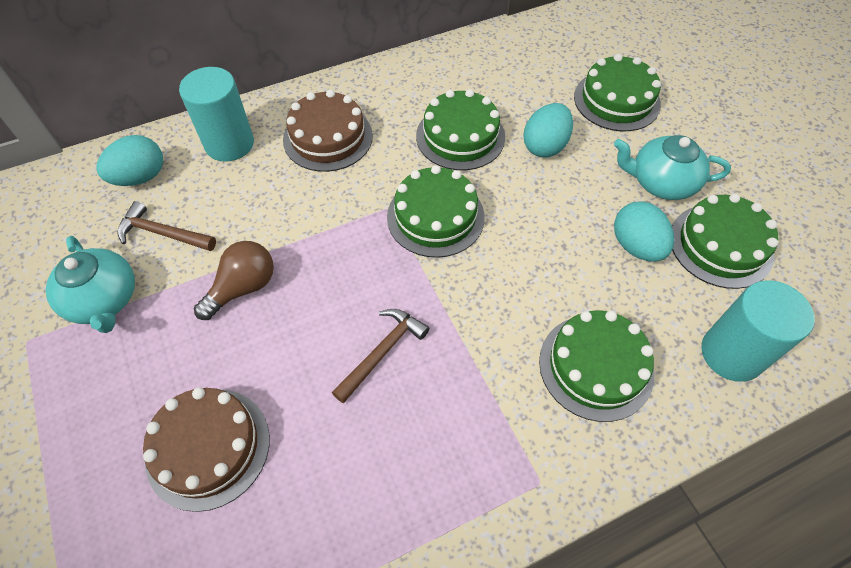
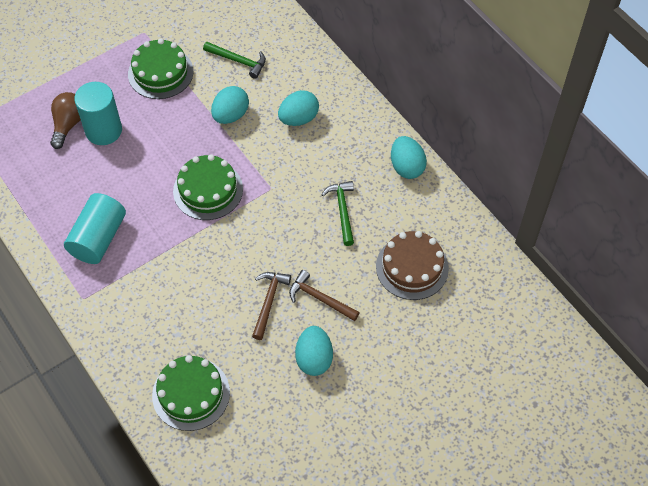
brown cake: [143,387,270,512] [283,90,373,172] = 2 -> [376,231,449,300] = 1
green cake: [387,165,485,258] [416,89,505,170] [539,311,654,422] [574,54,661,131] [672,194,778,289] = 5 -> [128,39,193,99] [152,355,230,431] [173,154,243,220] = 3
green hammer: none = 0 -> [203,42,266,79] [321,181,354,246] = 2
turquoise egg: [96,135,163,186] [524,103,573,158] [614,201,674,262] = 3 -> [211,86,249,124] [278,90,319,126] [295,326,333,376] [391,136,427,179] = 4
turquoise teapot: [46,236,135,333] [614,135,731,200] = 2 -> none = 0

